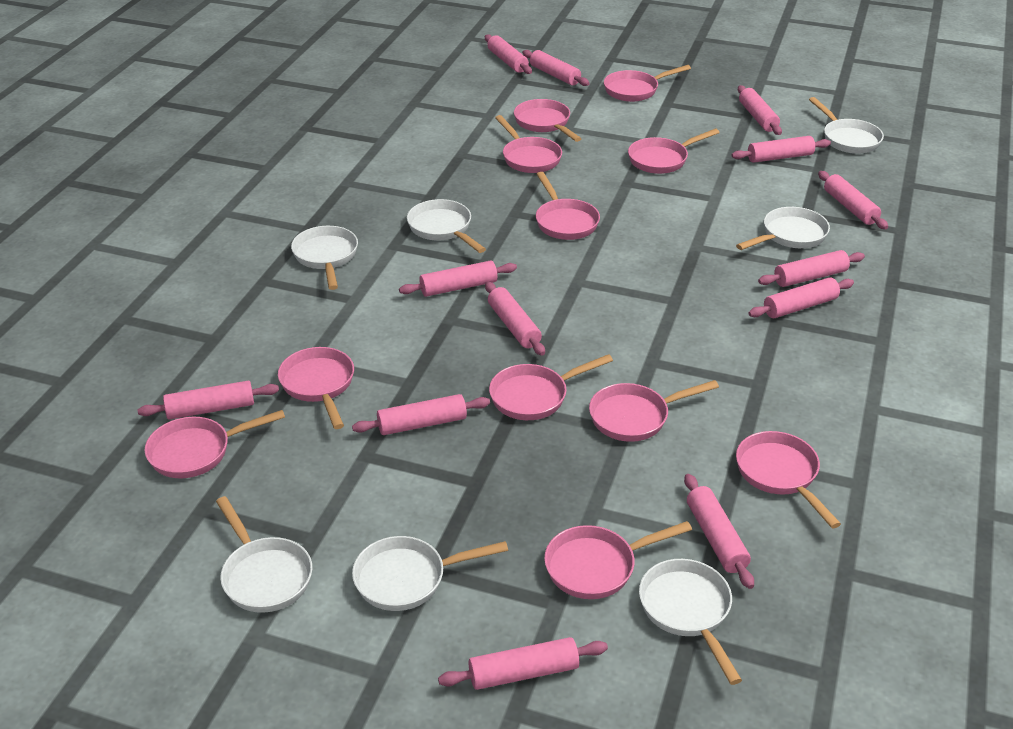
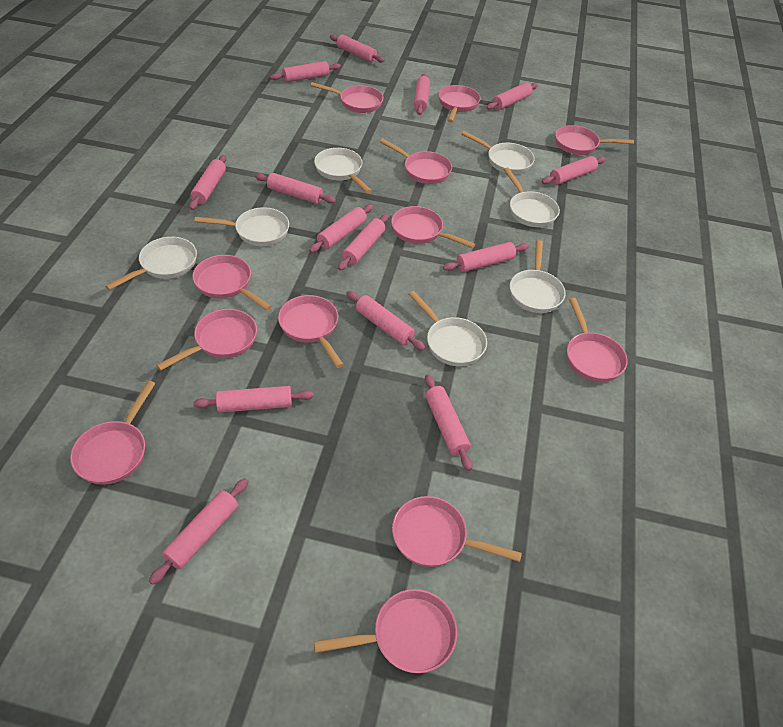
pink pan: [144,410,285,478] [278,347,354,429] [489,354,613,420] [495,115,562,173] [514,99,582,142] [536,172,600,240] [544,521,692,599] [589,380,719,442] [604,65,691,102] [628,128,720,174] [736,431,841,528] = 11 -> [70,381,156,485] [156,309,257,371] [192,255,272,311] [278,295,344,368] [310,82,383,113] [314,589,457,673] [380,138,452,184] [391,206,475,248] [392,496,522,567] [438,85,481,122] [555,125,634,155] [567,298,628,382] = 12
pink rolling pin: [137,381,279,420] [352,394,490,435] [399,260,517,297] [438,637,608,690] [485,34,532,74] [485,282,545,356] [522,50,590,86] [684,474,754,589] [731,136,831,163] [738,85,782,135] [748,277,854,318] [758,250,865,287] [818,171,888,229] = 13 -> [149,478,248,585] [189,155,226,210] [193,386,314,413] [255,173,336,204] [270,61,341,82] [309,204,373,253] [330,34,385,63] [338,214,388,270] [347,291,425,351] [413,73,430,115] [425,374,472,471] [443,242,529,272] [486,82,538,110] [541,156,605,185] = 14

